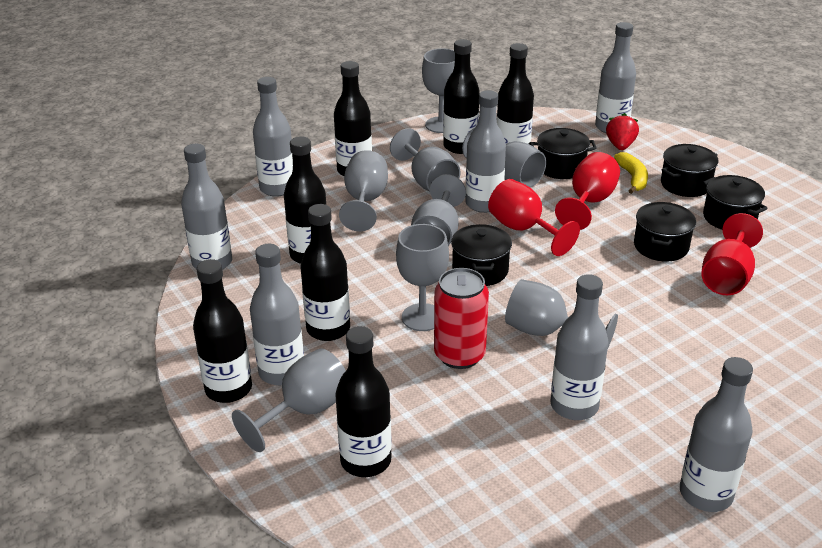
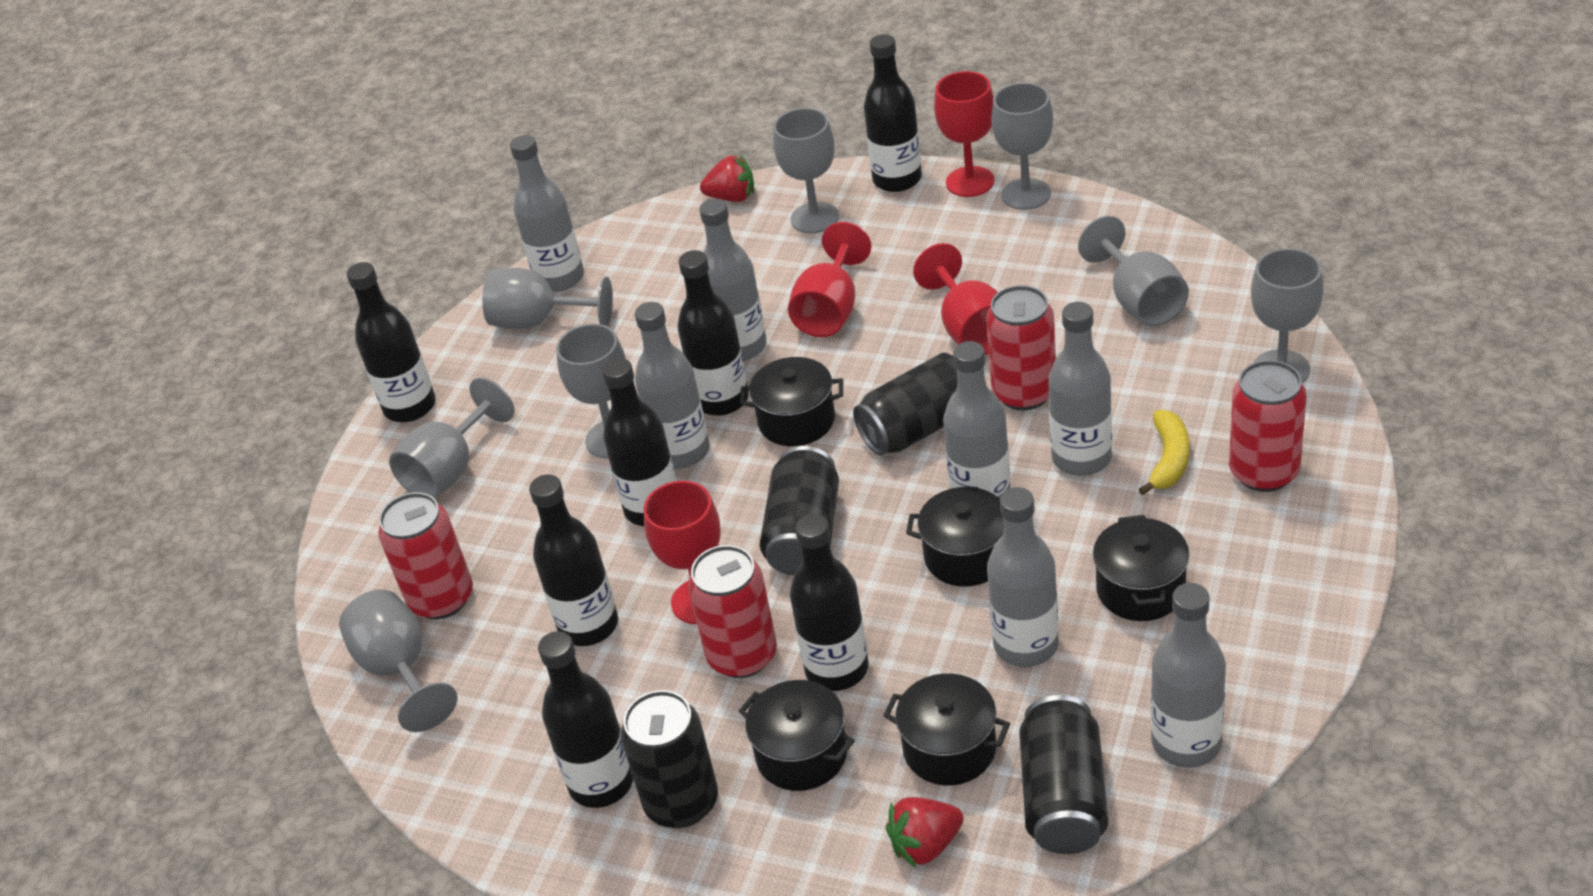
black can: none = 0 -> [621,690,718,828] [760,446,839,576] [853,353,958,456] [1019,695,1108,854] = 4
red can: [434,268,489,369] = 1 -> [378,492,473,619] [688,545,777,678] [986,285,1056,411] [1229,360,1307,492] = 4
red goblet: [488,179,580,256] [555,152,620,230] [701,213,763,295] = 3 -> [644,481,720,624] [788,222,871,337] [913,243,998,355] [934,71,995,197] = 4
red strawberry: [606,113,639,150] = 1 -> [700,155,754,202] [886,797,963,868] = 2

